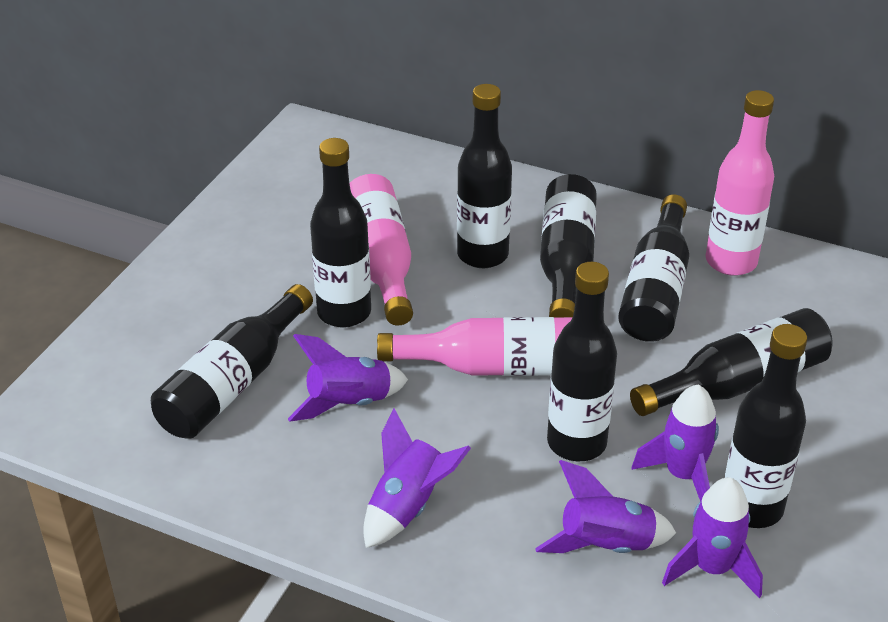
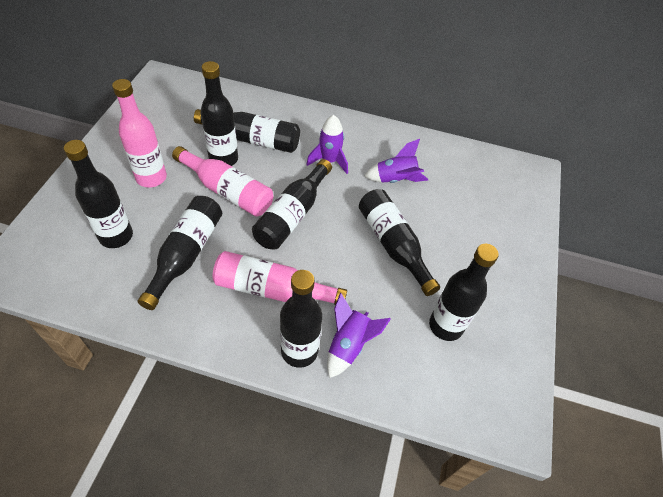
purple rocket: [288,334,408,422] [363,409,471,548] [535,460,676,553] [631,384,719,501] [662,477,763,598] = 5 -> [306,115,348,174] [327,293,391,378] [364,139,428,183] = 3

